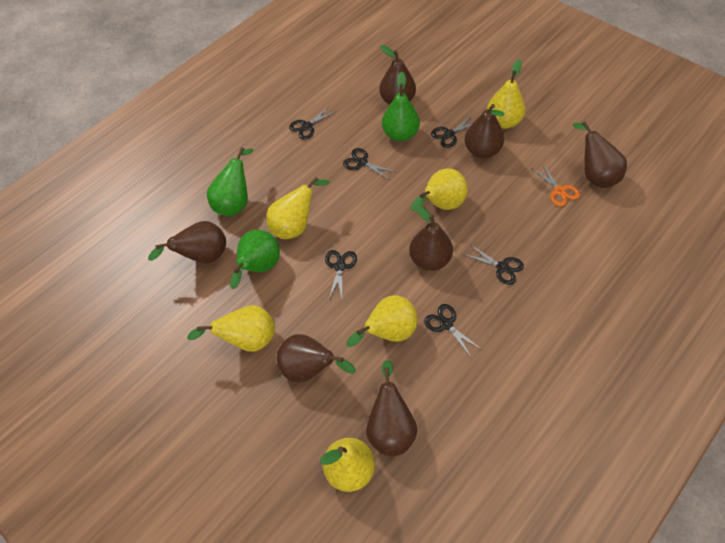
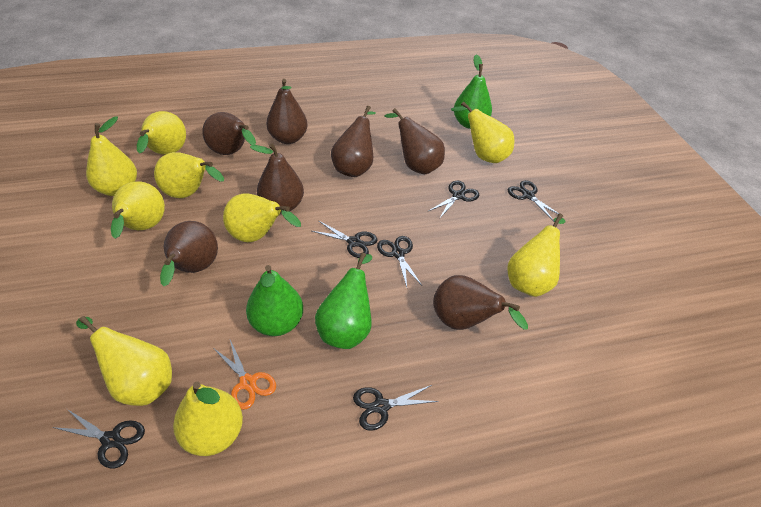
yellow pear: [187,305,275,352] [266,177,329,239] [320,438,375,492] [346,295,418,347] [411,168,468,211] [487,59,525,129] = 6 -> [76,316,172,406] [86,116,137,196] [111,181,165,239] [137,111,186,155] [154,152,224,198] [173,381,243,456] [223,193,301,242] [451,101,514,163] [507,213,566,297] = 9

